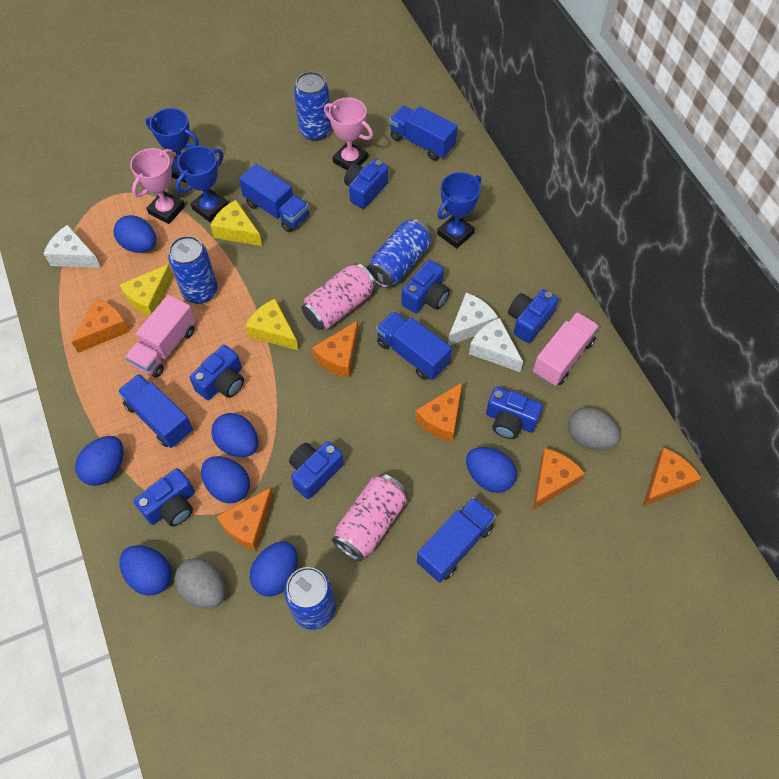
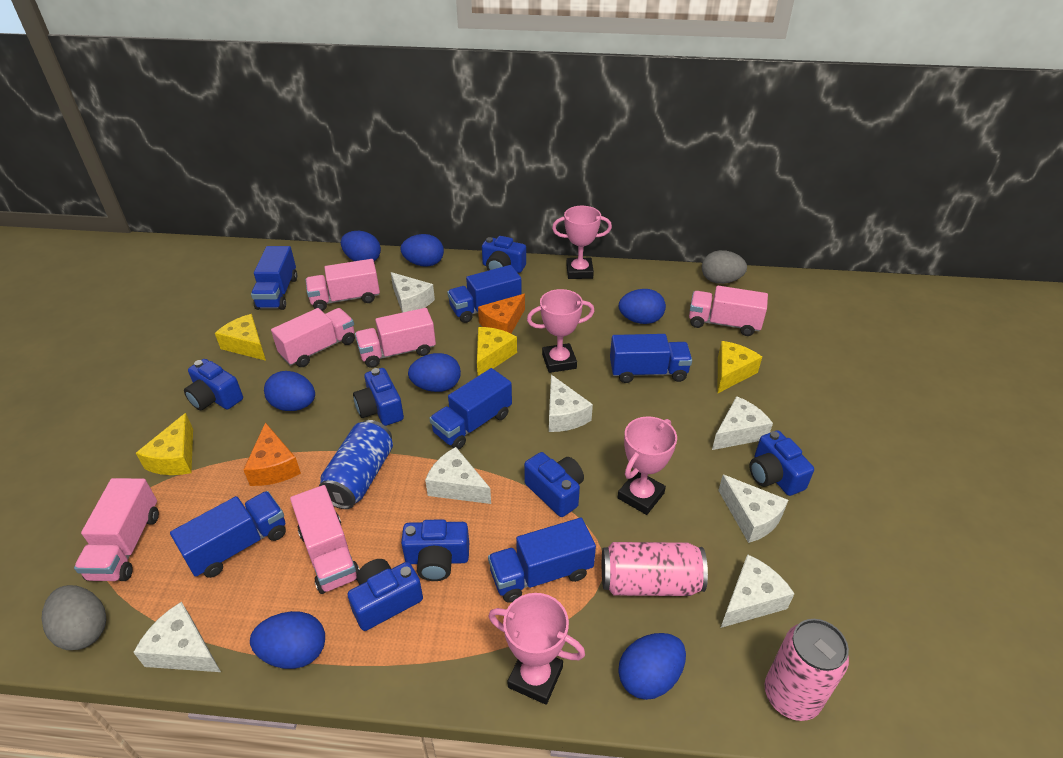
blue can: [168,236,218,304] [284,567,336,630] [294,72,332,141] [367,219,431,288] = 4 -> [318,420,393,509] = 1
blue trophy: [145,108,199,183] [175,146,228,222] [437,172,481,249] = 3 -> none = 0
blue truck: [118,374,193,448] [239,164,309,232] [376,311,452,380] [389,105,458,161] [417,497,496,583] = 5 -> [170,491,286,578] [251,246,297,310] [429,368,512,450] [447,265,522,323] [488,518,596,603] [610,334,692,383] = 6
orange cheese: [72,298,130,353] [216,487,274,551] [312,320,358,378] [415,383,462,442] [533,448,585,510] [643,448,702,507] = 6 -> [243,422,301,486] [478,294,525,333] = 2
pink trophy: [130,148,185,224] [324,97,373,170] = 2 -> [489,593,585,705] [527,289,595,373] [552,206,612,279] [617,416,677,515] = 4
pink truck: [125,295,196,378] [533,312,599,386] = 2 -> [74,478,159,581] [271,308,355,367] [290,485,359,594] [305,259,380,311] [355,308,436,368] [689,286,768,336] = 6
white cheese: [44,225,101,268] [448,293,498,346] [469,318,523,372] = 3 -> [133,602,221,672] [391,272,435,313] [425,447,491,504] [549,375,593,432] [712,396,773,450] [718,475,788,543] [721,554,795,628] = 7
yellow cheese: [120,264,173,316] [210,200,262,246] [245,299,299,351] = 3 -> [136,413,193,475] [215,314,266,361] [477,327,517,376] [717,341,762,394] = 4

